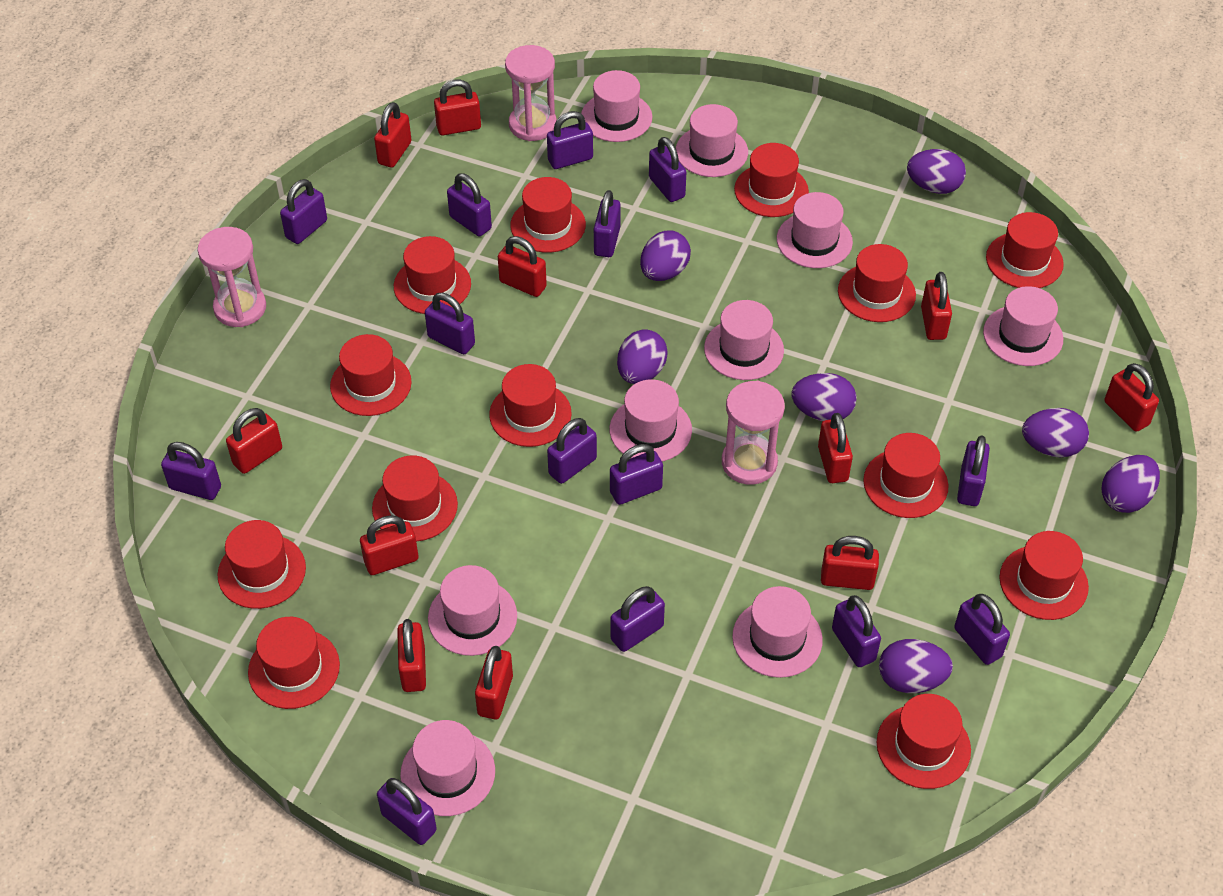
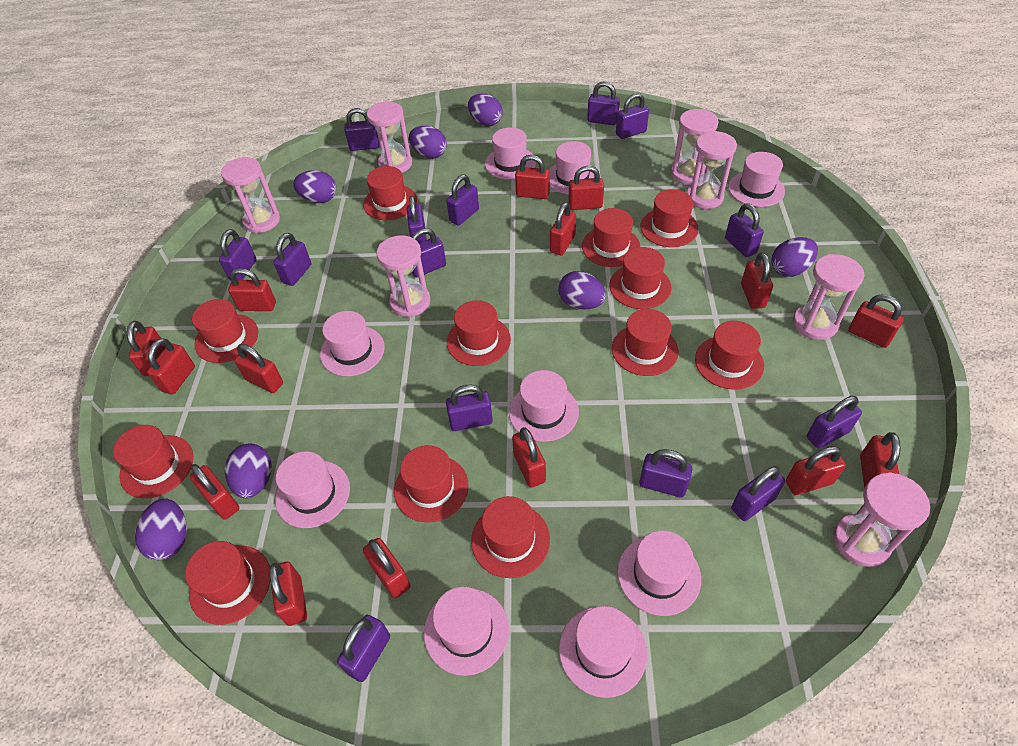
pink hourglass: [197,227,266,327] [505,45,557,141] [722,381,785,485] = 3 -> [221,157,280,233] [367,101,412,173] [376,235,431,317] [671,109,719,185] [687,131,737,209] [793,254,864,340] [833,472,930,567] = 7
red hat: [217,520,306,609] [248,617,340,709] [330,334,412,416] [372,455,458,541] [394,236,471,314] [489,364,572,447] [510,177,586,253] [734,143,809,217] [838,244,916,322] [863,433,948,518] [877,694,971,789] [986,212,1064,288] [999,531,1089,620] = 13 -> [113,425,193,498] [185,541,270,625] [192,299,258,363] [363,166,417,220] [394,445,469,523] [446,300,511,366] [471,496,550,578] [582,208,641,267] [609,247,672,309] [612,309,679,376] [640,189,699,247] [695,321,764,390] = 12
red padlock: [226,408,282,474] [360,515,418,575] [374,102,411,168] [397,619,426,692] [434,80,481,135] [475,646,513,719] [498,236,547,297] [818,413,853,483] [821,536,879,590] [921,272,952,340] [1105,363,1159,432] = 11 -> [127,321,166,376] [147,338,195,395] [190,464,239,520] [228,268,276,311] [234,344,283,393] [269,561,307,626] [363,538,411,599] [512,427,546,487] [515,155,550,199] [550,202,576,255] [568,166,604,210] [741,252,773,309] [786,446,846,495] [848,294,904,348] [860,432,901,488] = 15

